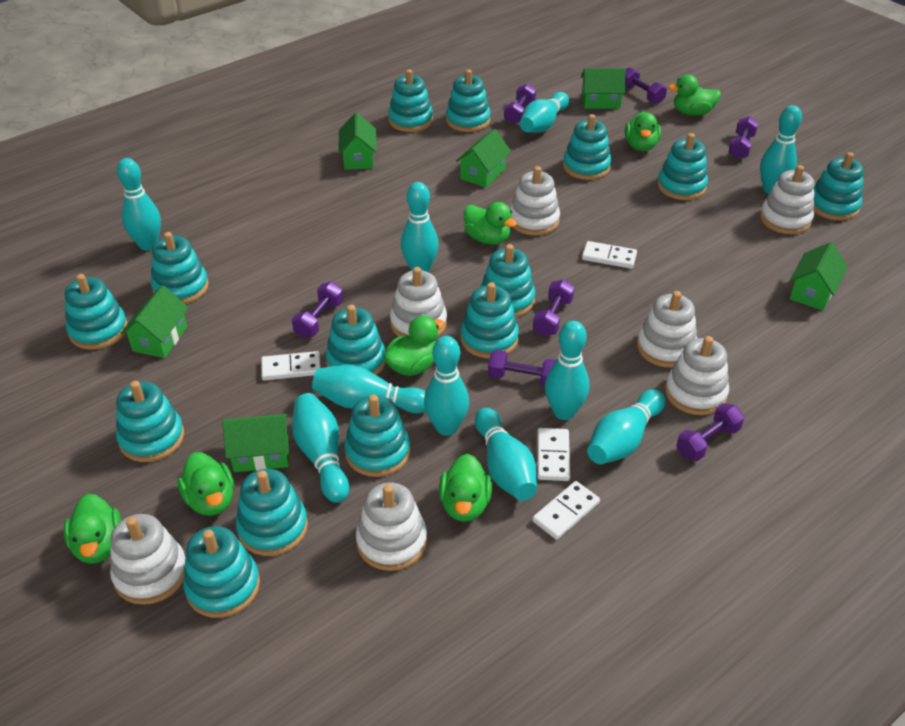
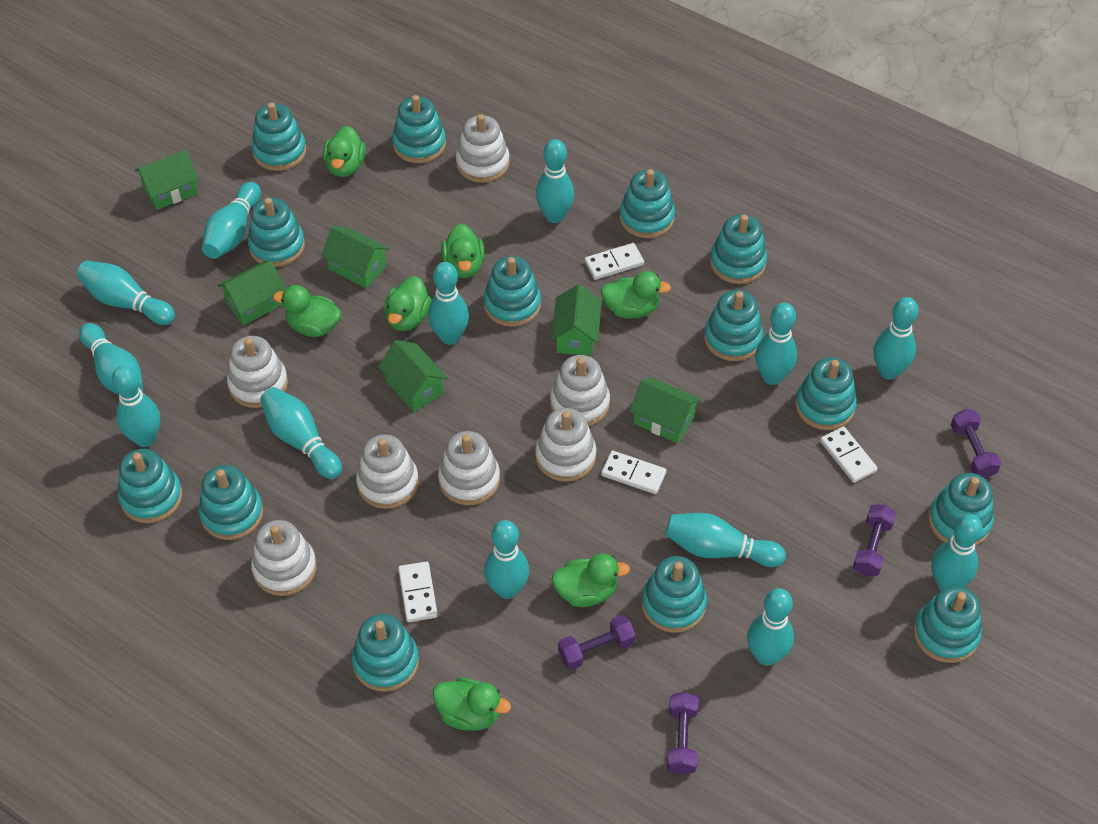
purple dumbbell: [292,282,343,338] [488,350,556,387] [504,83,536,124] [533,279,574,336] [625,67,667,104] [676,403,744,461] [728,116,758,159] = 7 -> [558,615,636,670] [667,692,699,775] [853,504,896,576] [951,409,1001,478] = 4
turquoise bowling pin: [117,158,161,250] [292,393,349,503] [312,365,426,414] [401,182,439,272] [424,336,469,436] [475,408,537,501] [520,92,569,133] [545,321,589,420] [587,389,665,464] [760,105,802,194] = 10 -> [77,261,175,325] [79,323,143,395] [112,366,160,447] [202,182,261,259] [260,387,342,479] [428,262,469,345] [484,520,529,599] [536,139,574,223] [665,513,786,567] [747,588,794,666] [755,303,797,385] [874,297,919,380] [931,514,983,590] = 13

